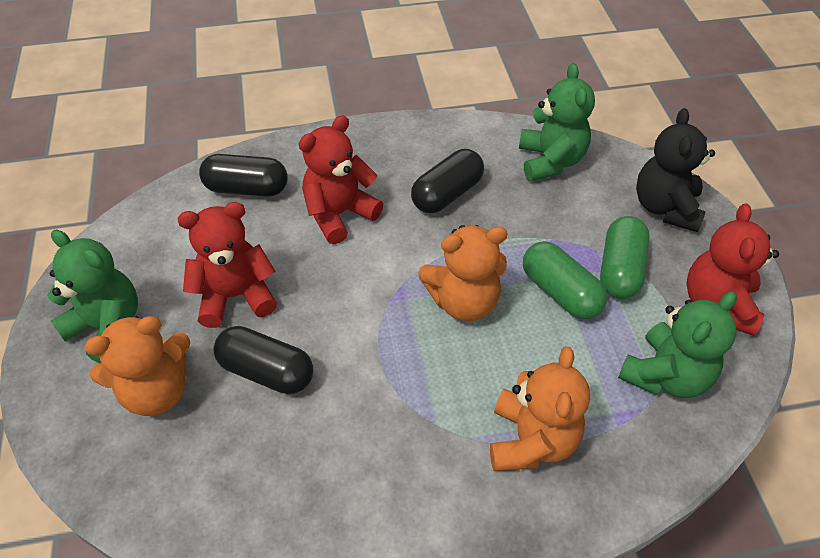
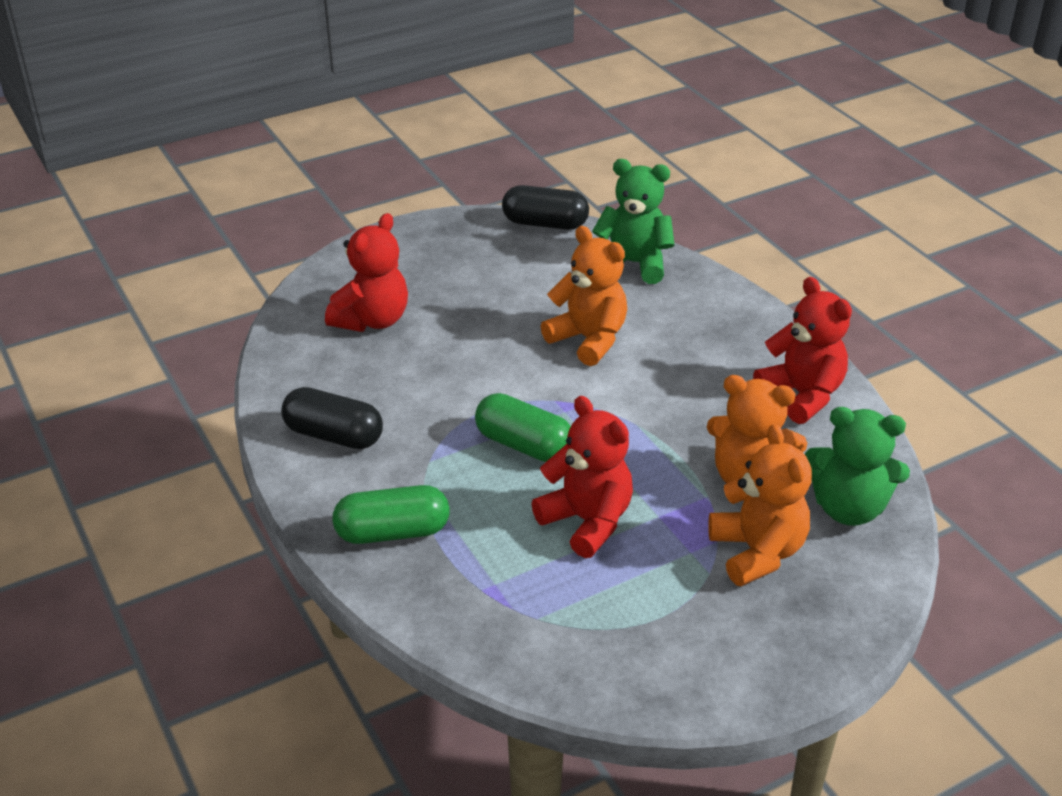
black capsule: [199,154,288,196] [213,326,313,394] [411,149,484,213] = 3 -> [281,387,383,449] [502,185,589,230] = 2
black teddy bear: [636,108,715,232] = 1 -> none = 0
green teddy bear: [47,230,138,363] [519,63,595,181] [618,291,737,398] = 3 -> [592,159,675,284] [805,407,910,526] = 2

